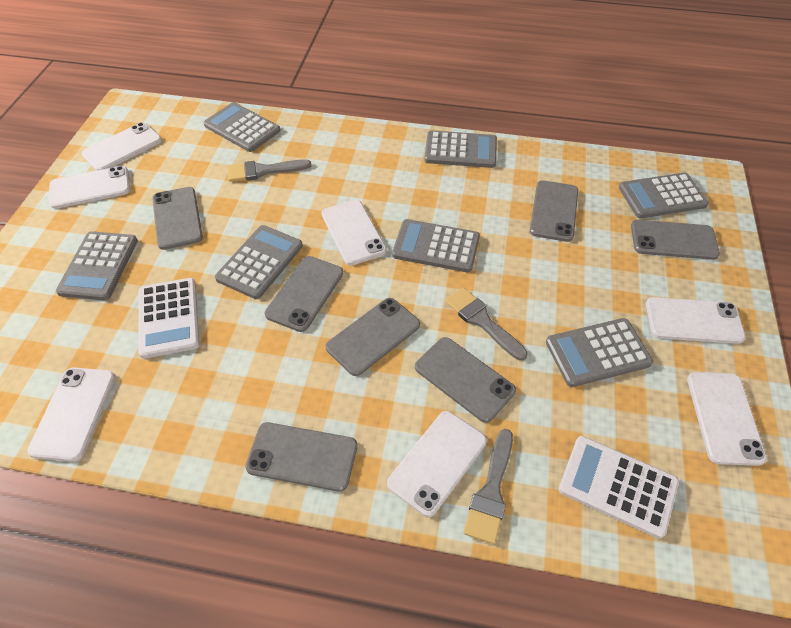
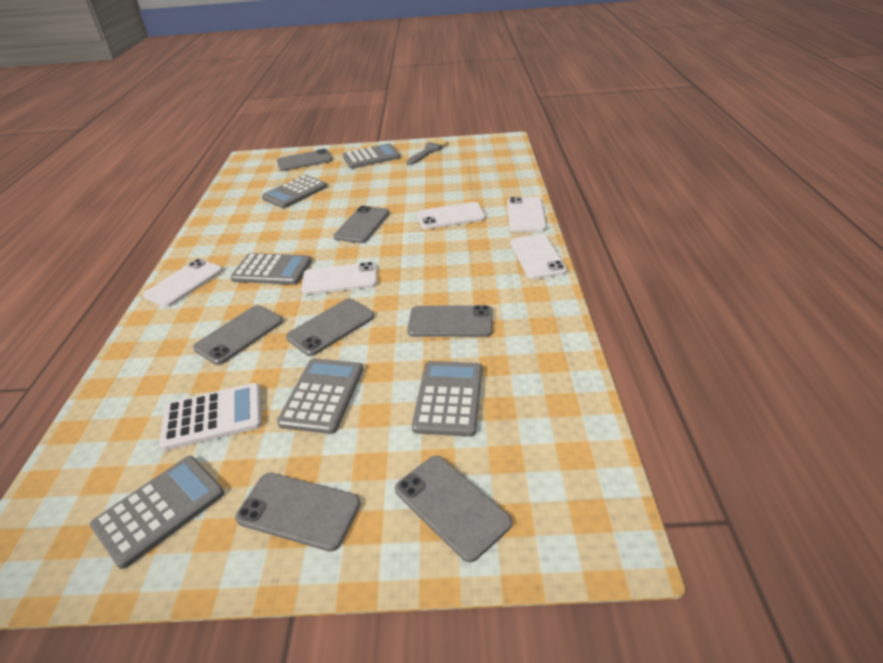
grey brush: [227,159,311,182] [445,287,528,361] [463,429,513,544] = 3 -> [407,139,449,165] = 1
grey calculator: [56,231,138,300] [203,102,280,152] [215,225,303,299] [392,219,480,273] [424,131,497,168] [546,318,653,387] [619,173,709,218] = 7 -> [90,456,224,569] [230,253,312,285] [262,175,328,208] [277,358,363,434] [343,143,400,169] [412,361,482,437] = 6
white calculator: [138,278,200,359] [559,436,679,539] = 2 -> [159,383,262,451] = 1
white phone: [27,367,115,462] [49,166,130,209] [81,122,162,171] [321,200,387,266] [387,411,487,517] [646,297,746,344] [687,372,767,466] = 7 -> [143,259,223,307] [301,262,377,295] [417,202,486,229] [507,197,546,232] [510,234,567,279] = 5

